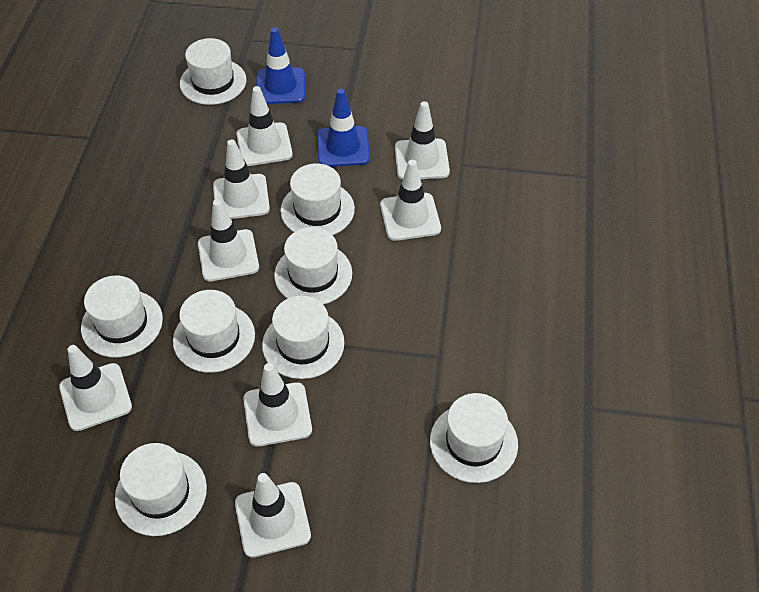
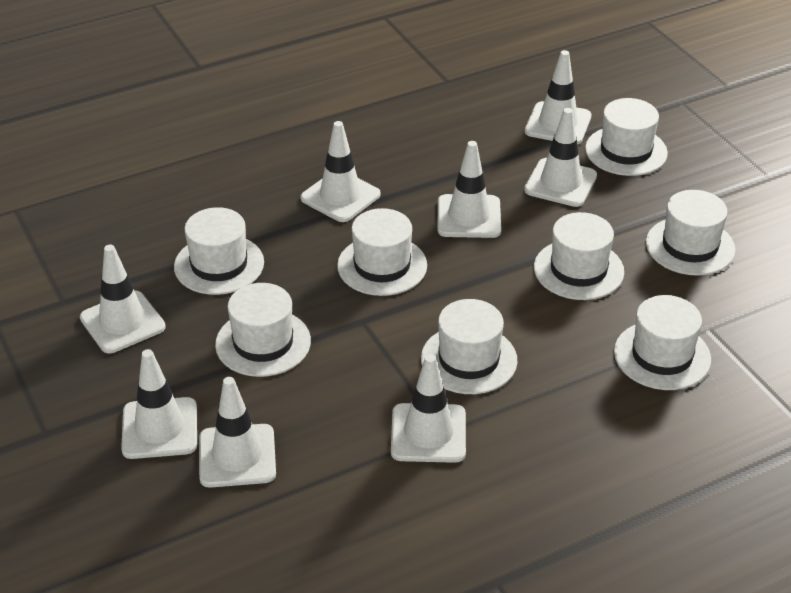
blue traffic cone: [256,27,305,104] [317,89,370,167] = 2 -> none = 0

